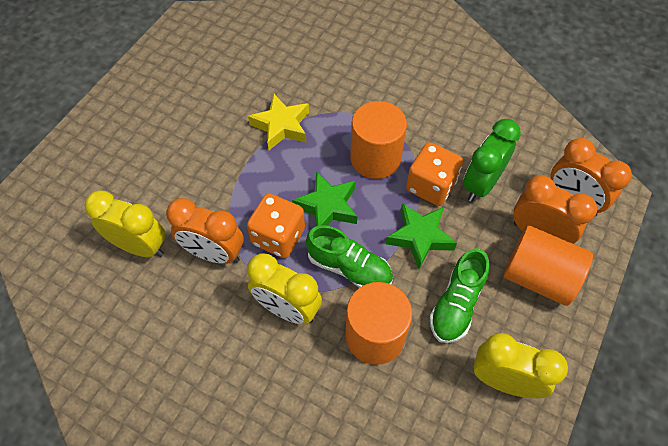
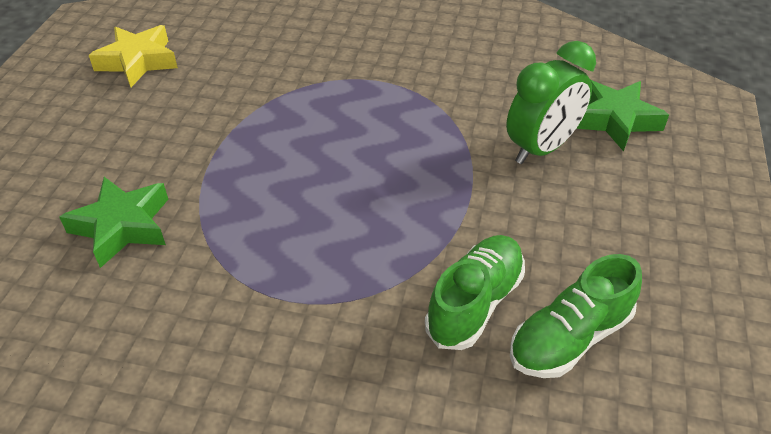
orange clock: [166,198,244,264] [513,175,597,244] [550,138,632,216] = 3 -> none = 0
orange cylinder: [345,282,412,365] [350,101,407,179] [503,225,593,306] = 3 -> none = 0
orange dice: [247,193,305,258] [406,142,463,206] = 2 -> none = 0
yellow clock: [84,190,166,257] [247,254,322,325] [473,333,568,398] = 3 -> none = 0

